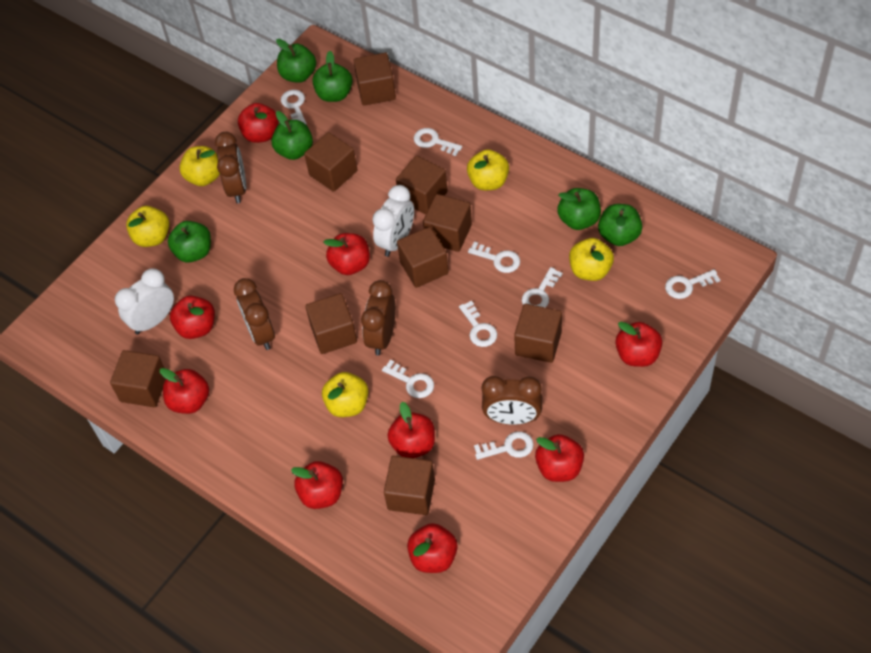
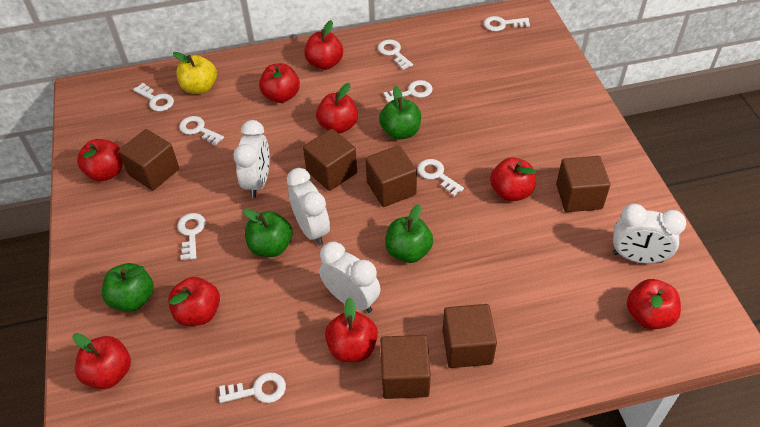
brown clock: [215,132,246,204] [234,278,275,350] [361,280,396,356] [482,376,542,425] = 4 -> none = 0
brown cube: [110,350,166,407] [304,132,357,192] [305,293,357,354] [354,53,396,106] [384,456,435,515] [396,156,448,215] [397,227,449,288] [423,194,472,252] [514,304,562,363] = 9 -> [118,129,179,191] [303,129,357,191] [366,145,417,207] [380,335,431,399] [443,304,497,368] [556,156,611,212] = 6
green apple: [168,221,211,263] [271,111,313,160] [276,39,316,83] [312,51,353,102] [557,188,601,230] [598,204,642,246] = 6 -> [102,263,154,312] [243,208,293,257] [379,86,421,140] [385,204,433,263] = 4
white clock: [115,268,174,334] [372,185,414,257] = 2 -> [233,120,270,198] [287,168,330,246] [319,242,381,313] [613,204,686,263] = 4
yellow apple: [126,206,170,247] [179,146,220,186] [322,372,369,417] [467,149,509,190] [569,238,614,281] = 5 -> [173,52,217,94] = 1

